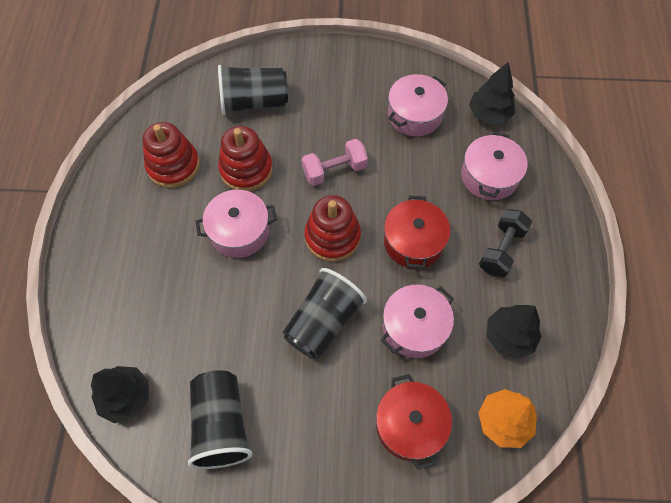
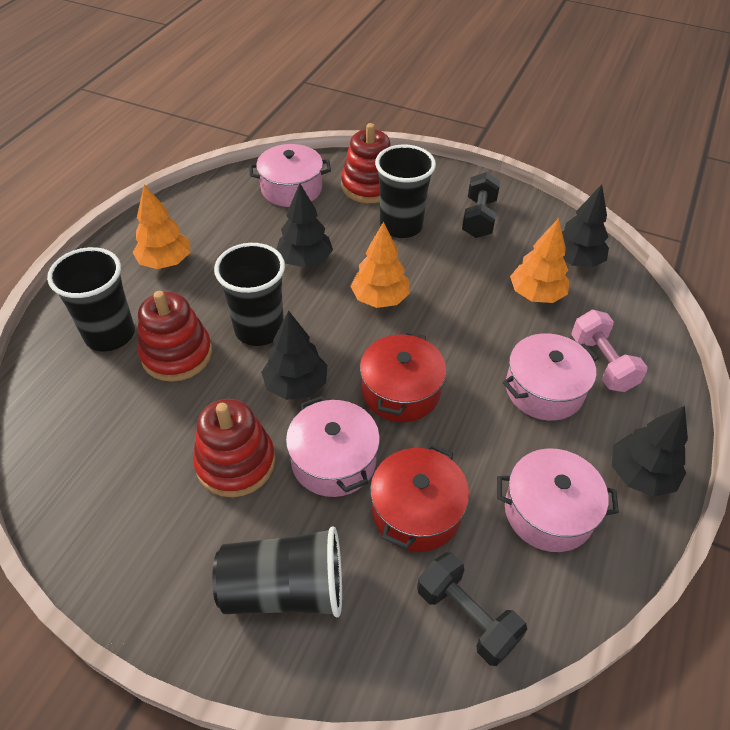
black cup: [188,370,253,469] [218,65,288,115] [282,268,367,359] = 3 -> [47,247,135,351] [212,526,342,617] [214,243,285,346] [375,144,436,238] = 4
black dumbbell: [479,209,532,277] = 1 -> [417,552,527,666] [462,172,500,238] = 2
black tree: [91,366,149,423] [469,62,515,125] [486,305,542,359] = 3 -> [261,310,327,400] [276,183,333,268] [562,184,609,268] [612,406,688,497] = 4
orange tree: [478,389,537,448] = 1 -> [133,184,190,269] [350,222,410,308] [510,218,569,303] = 3

